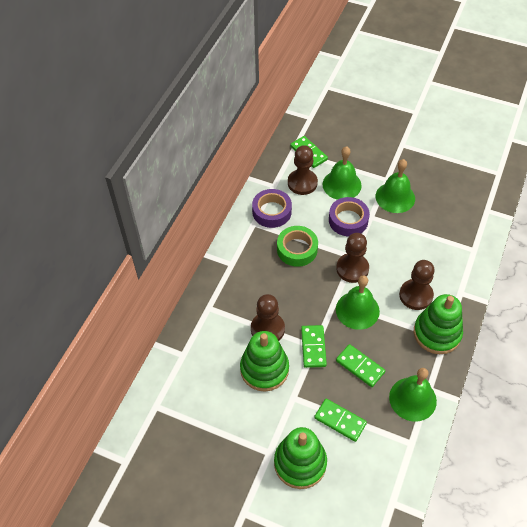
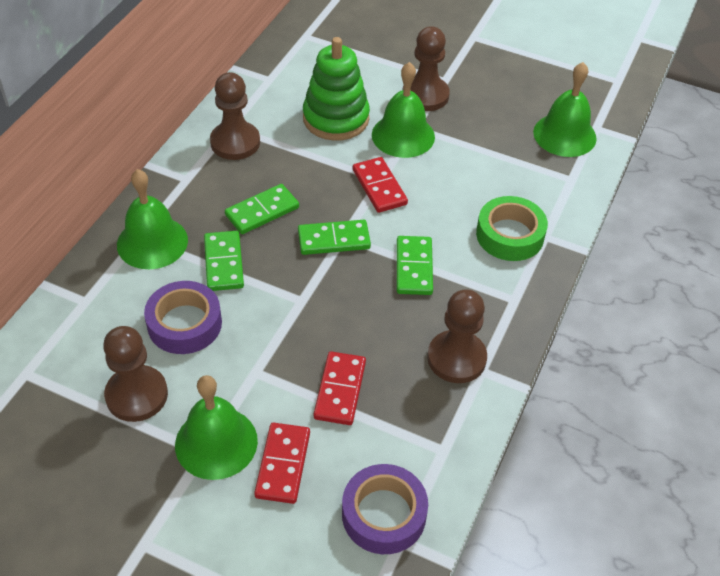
green stacking toy: [240,331,289,391] [274,427,327,489] [414,294,463,354] = 3 -> [303,37,370,141] = 1
red domino: none = 0 -> [254,423,310,504] [314,351,366,425] [353,157,408,213] = 3

